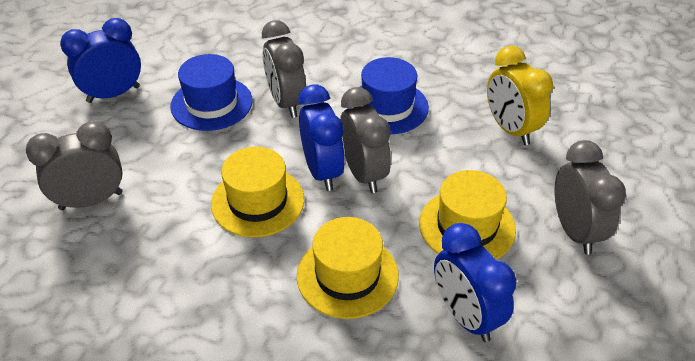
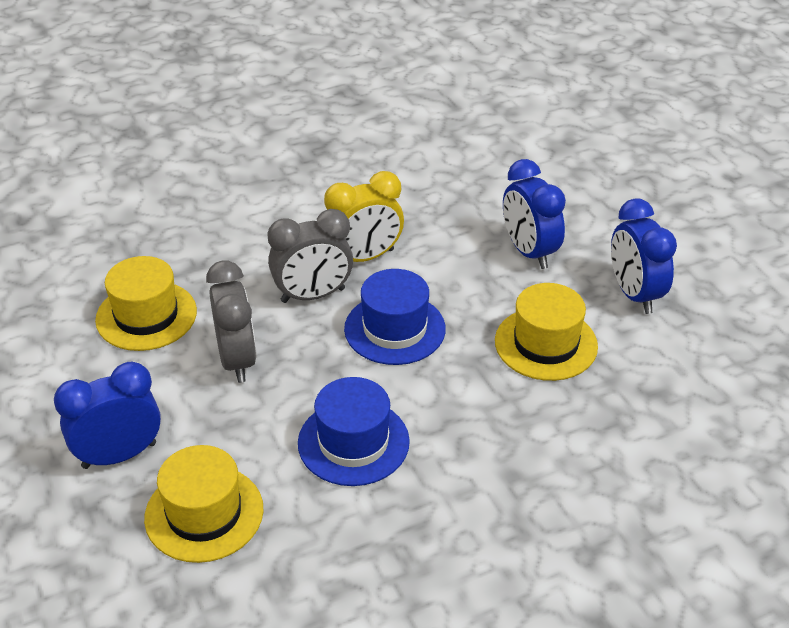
grey clock: [26,121,123,210] [262,20,306,118] [340,87,391,193] [555,140,626,255] = 4 -> [206,261,257,383] [268,209,353,303] = 2

